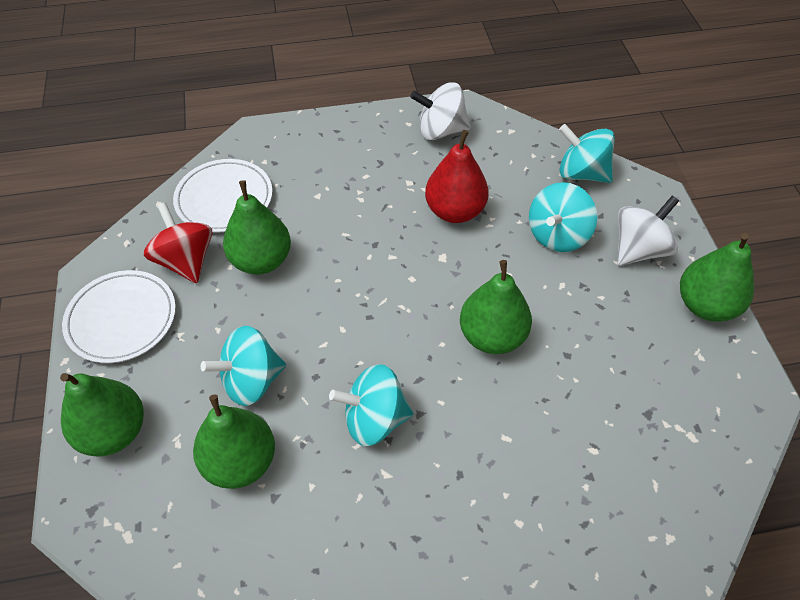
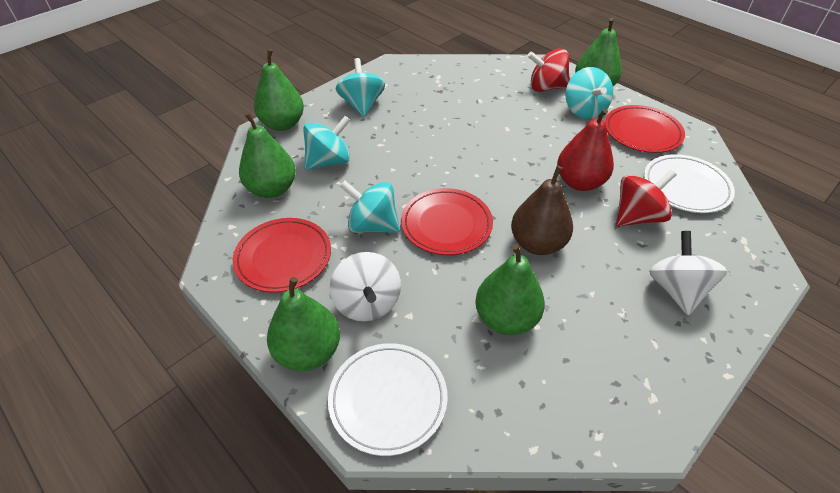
brown pear: none = 0 -> [511,166,573,255] = 1
red plate: none = 0 -> [233,218,331,293] [401,188,493,255] [605,105,685,153] = 3
red spinning top: [144,202,213,283] = 1 -> [528,48,570,92] [616,170,677,227] = 2

